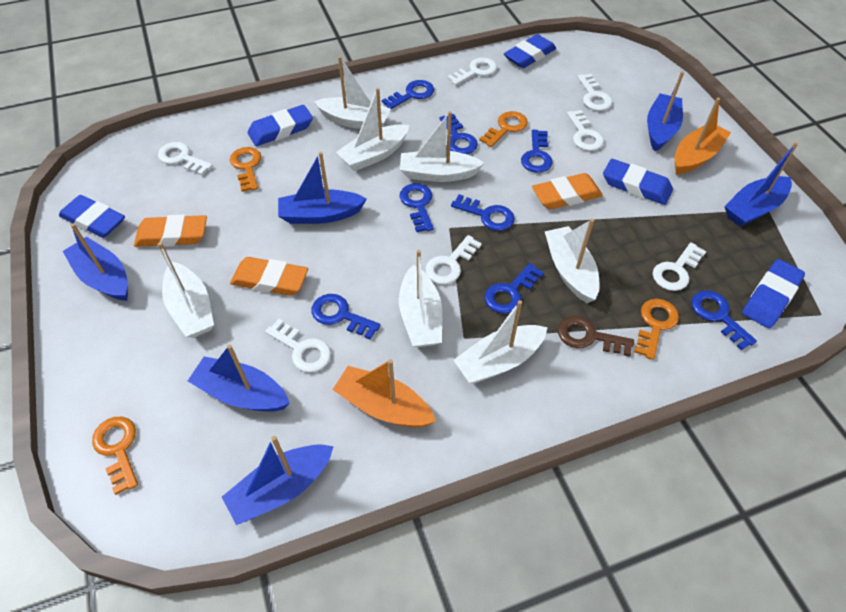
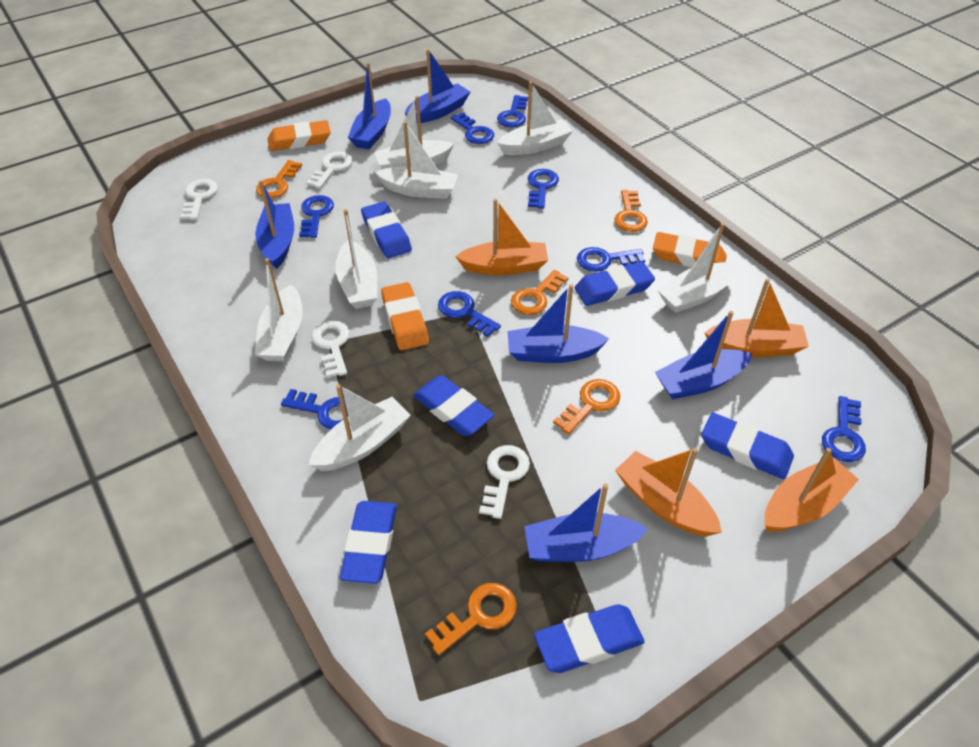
blue eraser: [59,195,125,238] [248,105,313,146] [504,34,556,68] [603,159,673,205] [742,259,805,328] = 5 -> [340,501,397,584] [361,202,412,258] [413,375,494,436] [534,604,645,673] [575,262,655,306] [701,413,794,479] = 6
brown key: [558,316,634,357] = 1 -> none = 0
orange boat: [332,359,436,427] [675,98,731,174] = 2 -> [455,199,548,275] [615,448,722,536] [705,278,809,357] [765,448,859,532] = 4
orange key: [92,417,138,495] [230,147,261,192] [479,111,528,147] [634,299,679,360] = 4 -> [256,160,302,198] [425,583,517,655] [511,270,568,315] [553,379,620,435] [614,190,648,232] = 5
white key: [158,142,213,176] [265,319,331,373] [425,235,482,284] [447,58,497,85] [567,110,604,151] [577,74,612,111] [653,242,706,291] = 7 -> [180,179,218,220] [306,152,353,189] [312,320,350,378] [479,445,530,519] = 4

